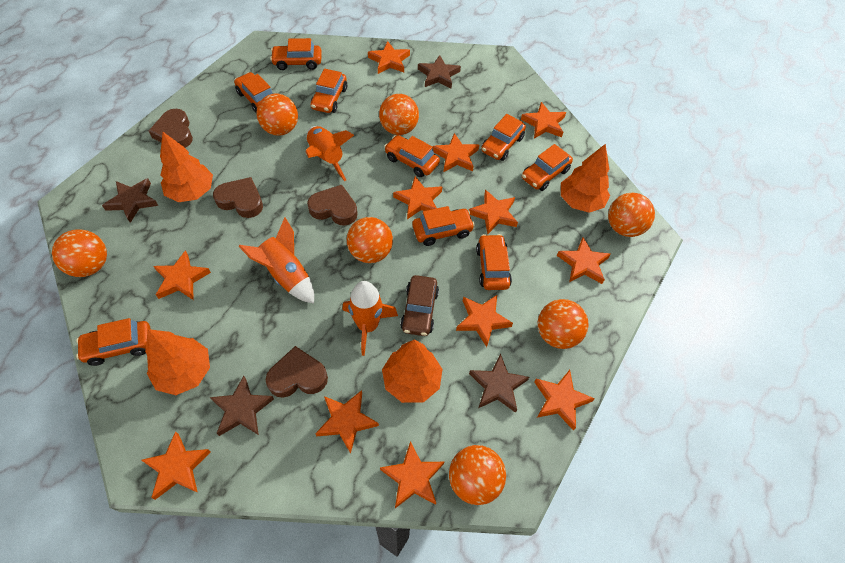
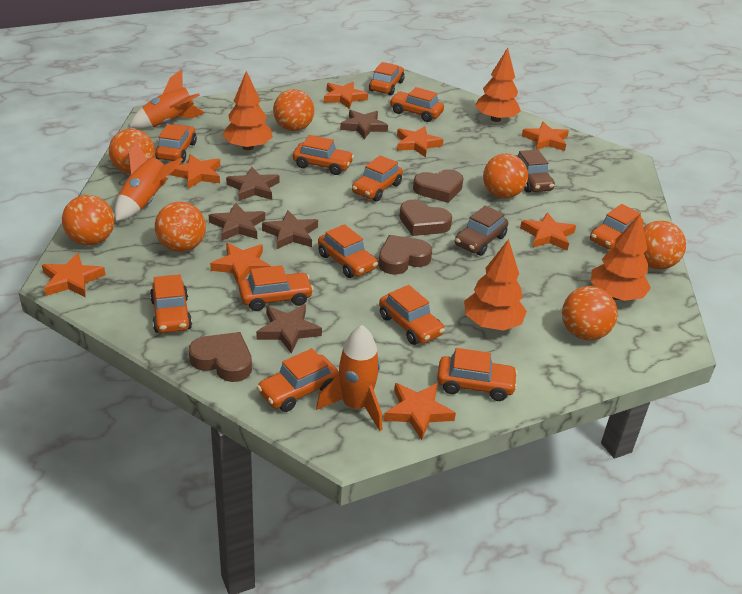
brown car: [400,275,439,336] = 1 -> [455,206,508,256] [516,150,555,193] = 2
brown star: [102,178,159,223] [210,376,274,436] [418,55,461,89] [469,354,529,413] = 4 -> [209,202,265,241] [226,167,279,201] [256,304,322,354] [262,211,318,249] [340,110,388,139] = 5
orange car: [76,318,150,366] [234,72,274,113] [270,38,322,70] [310,69,347,113] [384,135,440,177] [412,206,475,246] [476,234,512,290] [481,114,526,161] [522,144,573,191] = 9 -> [150,274,192,333] [155,124,197,162] [239,265,314,311] [257,348,339,412] [293,135,354,175] [318,224,378,278] [352,155,403,202] [369,62,405,95] [379,285,445,345] [390,87,444,122] [437,348,518,401] [590,204,643,250] = 12
orange star: [141,431,211,500] [153,251,211,300] [315,390,379,454] [368,41,410,74] [380,441,444,508] [393,176,442,219] [432,133,479,172] [456,295,513,347] [468,190,518,235] [521,102,566,139] [534,370,595,431] [557,237,611,284] = 12 -> [42,253,105,298] [170,154,220,189] [210,243,271,286] [324,82,368,109] [384,383,456,440] [397,126,444,157] [520,212,576,251] [522,122,569,151] = 8

